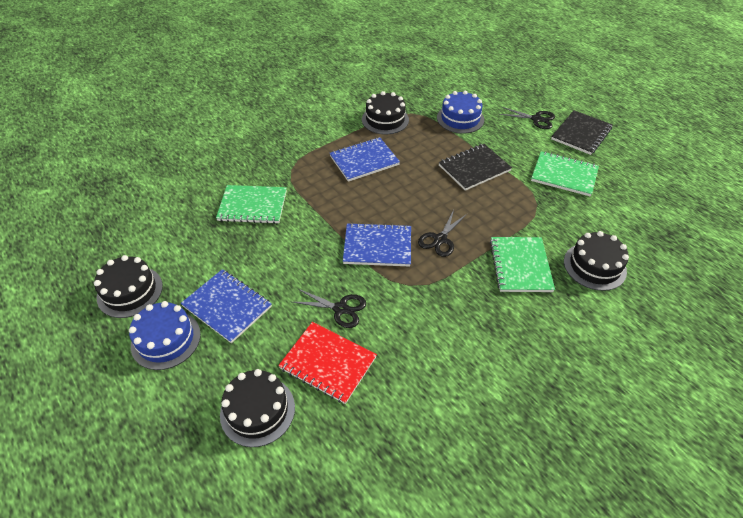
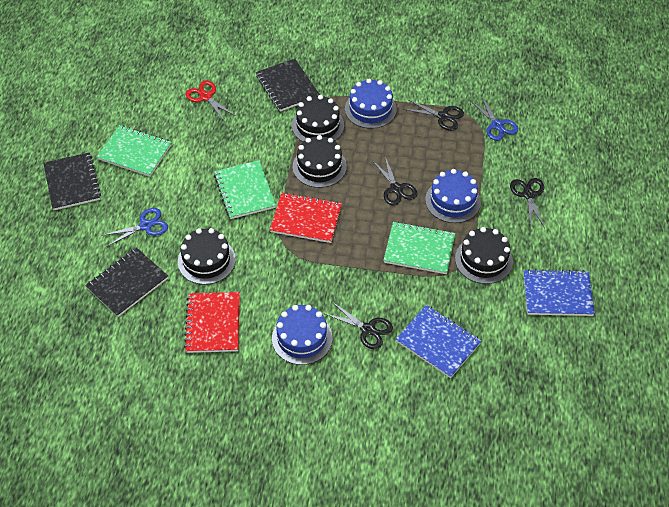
black notebook: [439,144,512,191] [551,110,613,155] = 2 -> [43,152,101,210] [85,247,168,317] [256,58,320,112] = 3
black scissors: [292,288,366,328] [418,210,468,257] [499,107,555,129] = 3 -> [325,302,393,349] [372,157,417,206] [403,99,464,131] [510,178,545,229] = 4
blue cake: [129,301,201,370] [437,91,484,134] = 2 -> [272,305,332,365] [345,79,397,129] [425,169,481,223] = 3
blue notebook: [181,269,272,343] [330,137,400,182] [343,223,411,267] = 3 -> [396,305,481,378] [523,269,595,316] = 2
blue scissors: none = 0 -> [101,208,168,247] [471,95,518,141] = 2
red notebook: [278,322,377,404] = 1 -> [184,292,240,353] [270,192,342,243] = 2
red scissors: none = 0 -> [186,81,236,122] = 1

